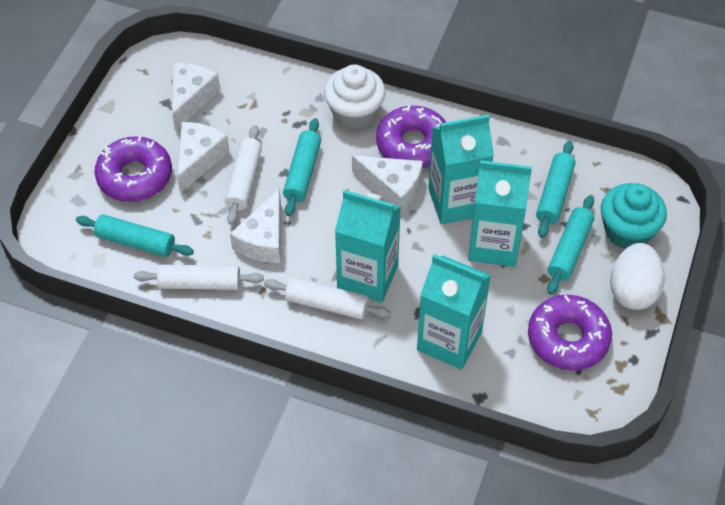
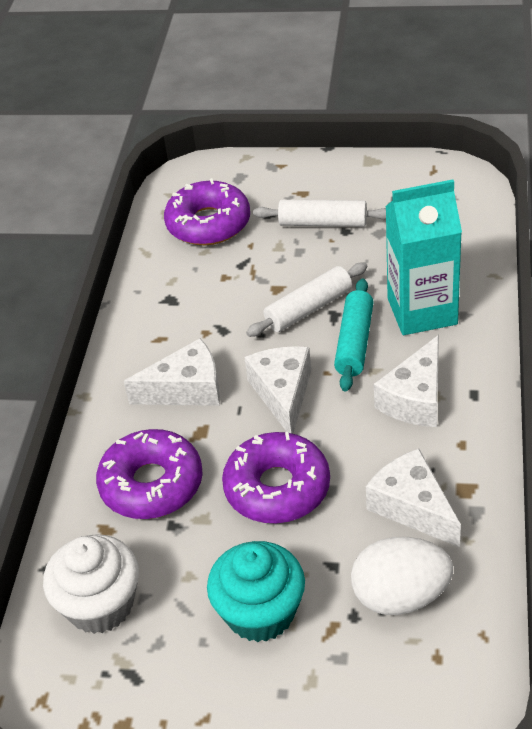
turquoise carton: [335,190,401,303] [417,254,491,369] [428,114,494,224] [468,160,532,267] = 4 -> [385,179,462,335] = 1
turquoise rolling pin: [76,214,194,257] [283,118,321,216] [536,141,576,238] [547,195,594,295] = 4 -> [334,278,374,392] = 1
white rolling pin: [134,264,264,290] [225,125,262,225] [264,277,391,319] = 3 -> [246,262,368,337] [253,200,386,227] = 2

